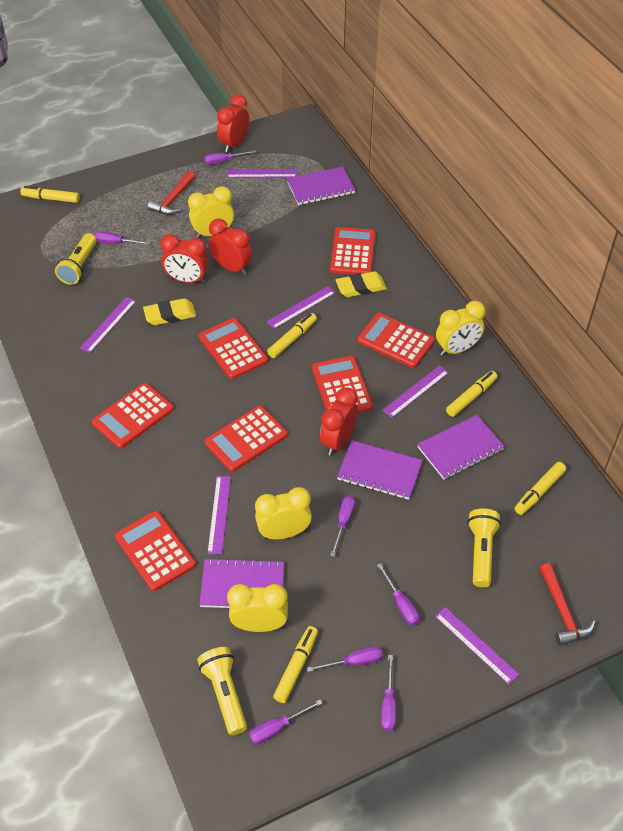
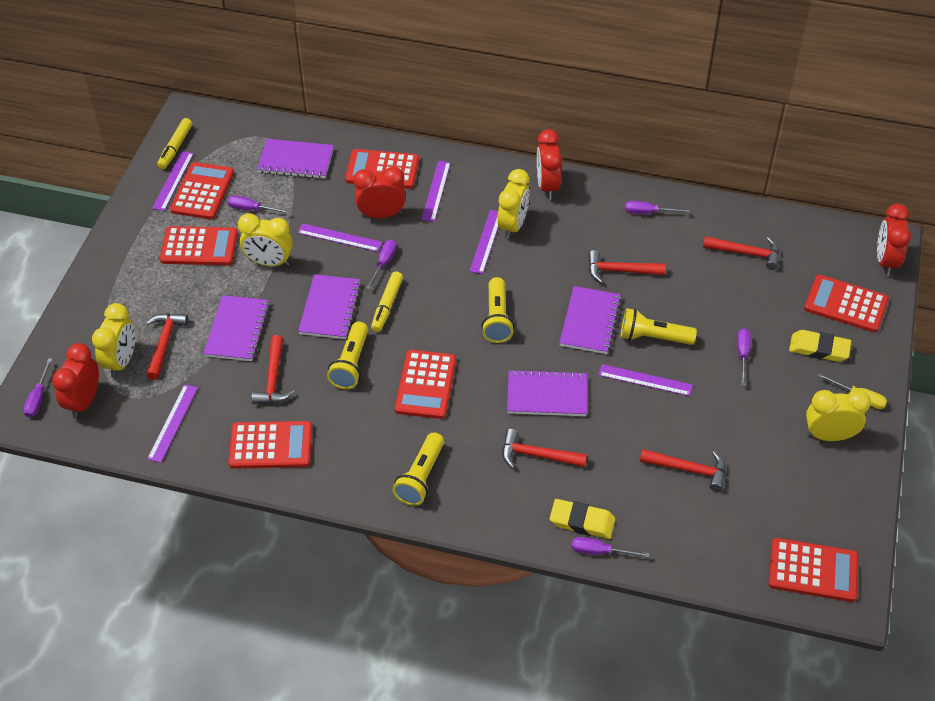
purple notebook: [199,558,284,608] [287,167,355,205] [337,440,423,500] [417,415,505,480] = 4 -> [203,295,270,361] [257,139,334,179] [298,274,361,339] [507,369,587,416] [559,286,621,354] = 5
purple screwdriver: [94,231,149,245] [204,150,256,165] [249,700,322,744] [307,646,383,672] [330,496,355,557] [377,563,419,625] [381,655,396,731] = 7 -> [23,358,52,418] [227,195,290,214] [366,239,397,289] [572,537,650,558] [625,201,690,214] [737,328,751,386] = 6
red hammer: [148,171,195,215] [540,563,595,646] = 2 -> [146,313,189,380] [252,335,294,404] [502,429,587,469] [588,250,665,284] [640,449,725,492] [703,236,779,270] = 6
yellow flashlight: [55,233,97,285] [197,647,247,735] [467,508,501,587] = 3 -> [327,322,368,389] [392,432,444,506] [481,277,514,343] [620,308,697,345] = 4
yellow marker: [20,186,79,203] [267,313,317,358] [273,626,318,703] [446,371,497,417] [515,462,566,515] = 5 -> [157,118,192,169] [371,271,403,332] = 2
yellow screwdriver: none = 0 -> [818,373,887,409] = 1

